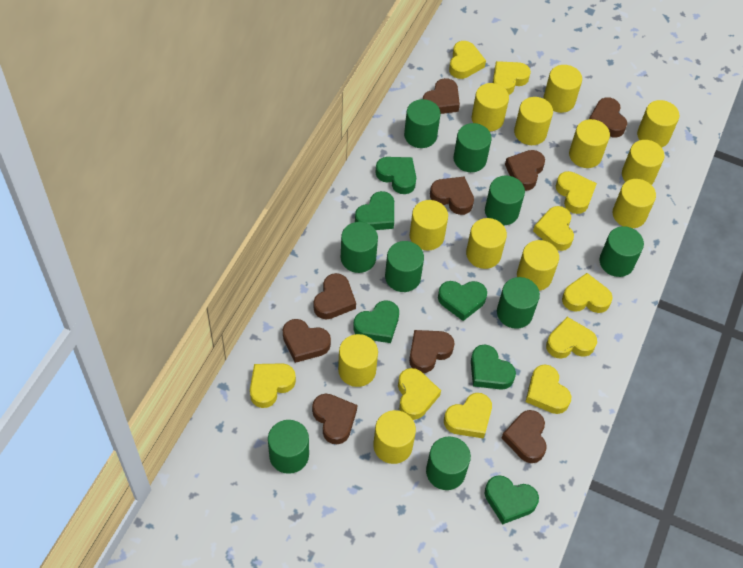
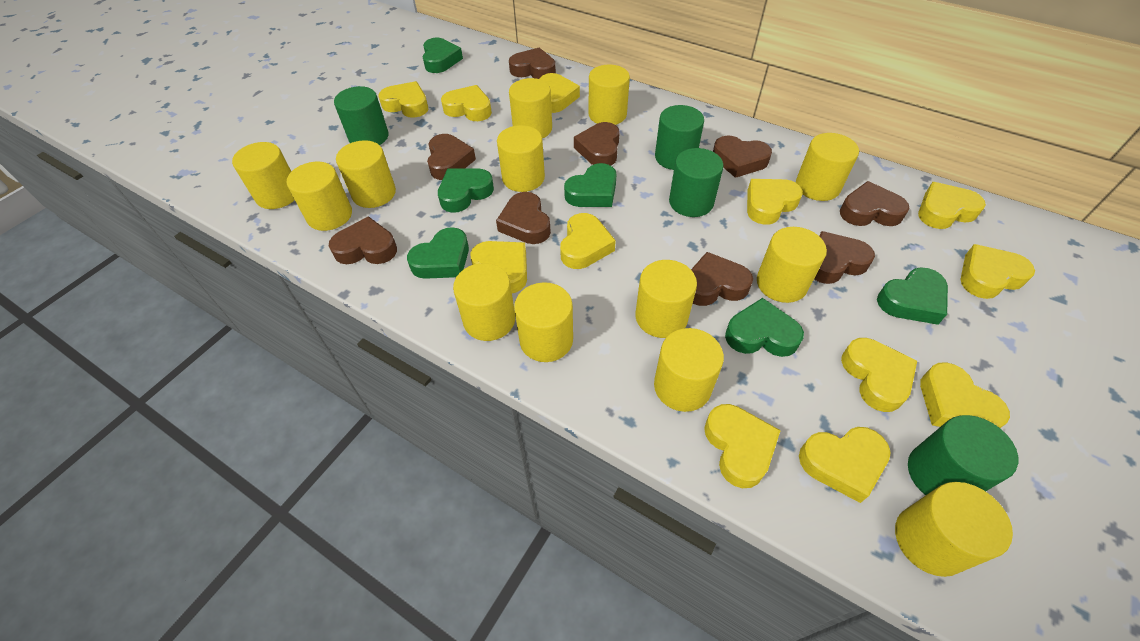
green cylinder: [268,420,309,474] [341,222,378,273] [385,241,424,292] [404,99,441,148] [426,436,471,490] [453,123,492,172] [485,176,525,226] [497,277,540,329] [599,226,644,277] = 9 -> [334,86,389,145] [655,105,704,170] [669,148,723,217] [908,415,1018,495] = 4
yellow cylinder: [338,334,378,387] [373,410,416,464] [410,200,448,250] [466,218,507,269] [472,83,509,131] [514,97,553,145] [517,240,559,291] [543,65,582,113] [569,119,610,168] [613,179,656,228] [622,140,665,185] [637,100,679,148] = 12 -> [232,142,294,209] [287,162,352,231] [336,140,396,208] [453,263,515,341] [497,125,545,192] [509,78,552,138] [514,282,573,362] [588,65,630,125] [635,260,697,338] [654,328,724,412] [757,227,827,303] [796,133,859,201] [895,482,1013,577] = 13
yellow heart: [250,363,296,408] [398,368,441,420] [444,393,492,439] [449,41,486,79] [493,61,531,95] [526,365,572,414] [533,206,574,251] [546,317,597,359] [556,171,597,214] [562,273,612,313] = 10 -> [379,81,428,118] [441,85,492,121] [470,241,527,293] [539,73,580,113] [560,213,616,269] [704,404,781,488] [747,179,803,225] [799,427,891,503] [841,338,917,412] [918,182,986,229] [920,362,1010,428] [961,244,1035,299] = 12

